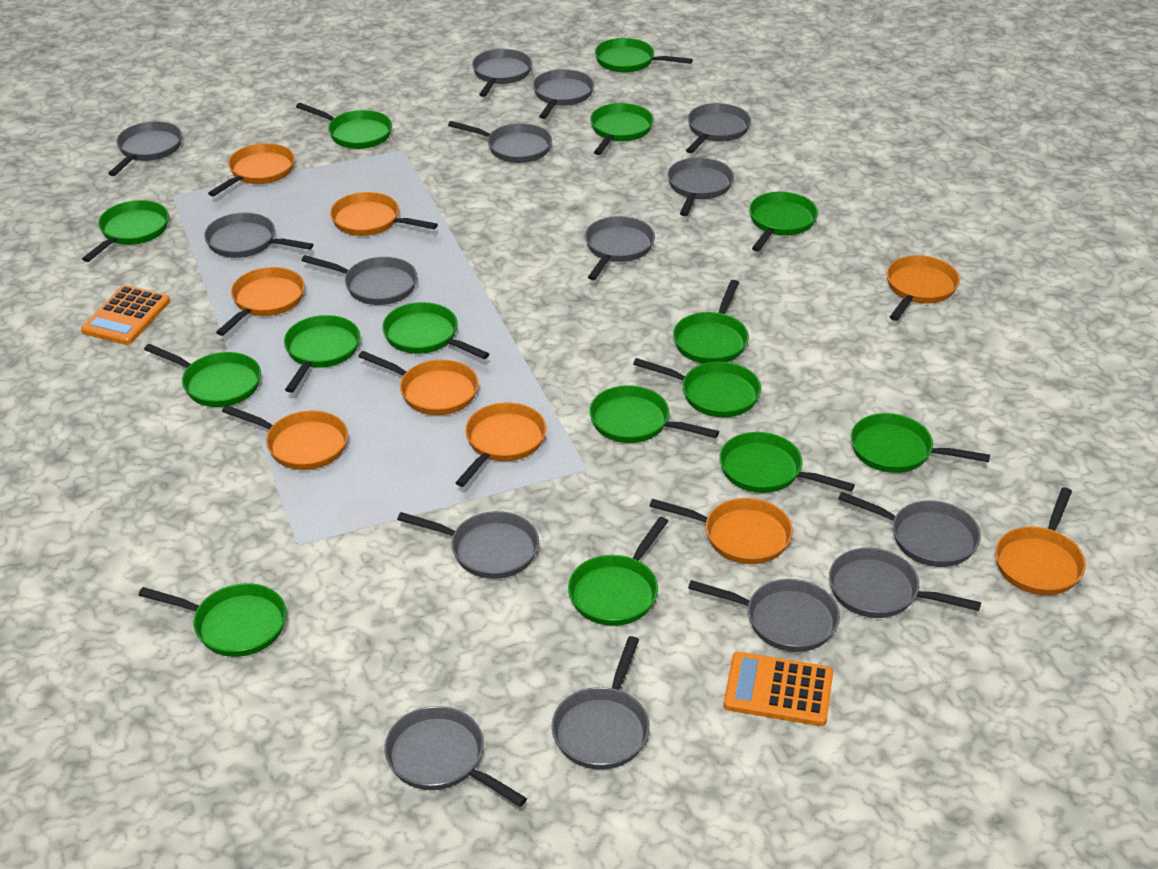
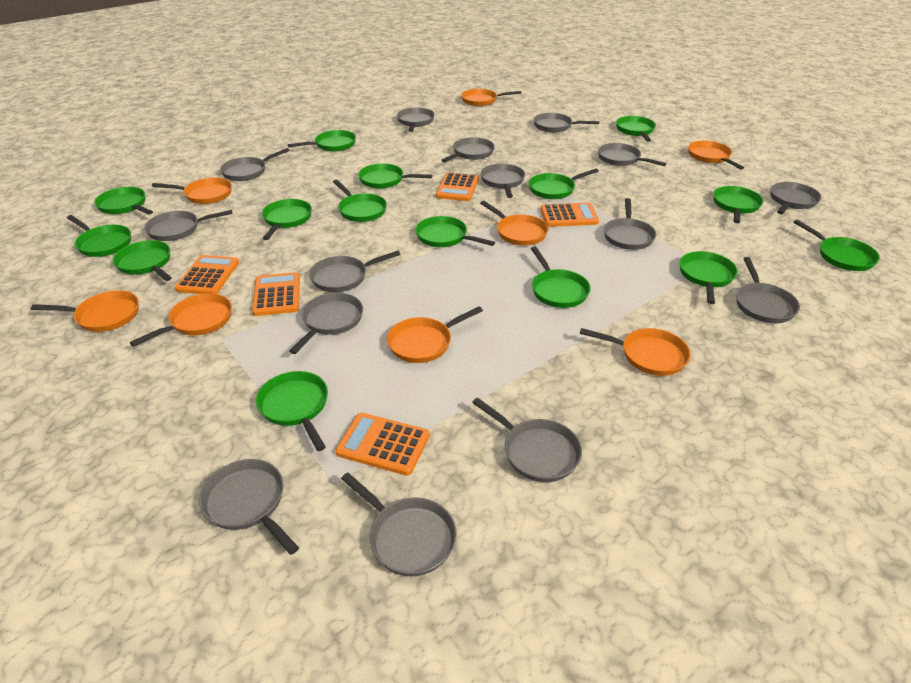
orange calculator: [81,285,170,345] [724,652,833,726] = 2 -> [175,255,239,294] [252,272,300,316] [335,413,430,476] [436,172,479,201] [540,203,599,227] = 5
orange pan: [208,143,295,197] [216,267,305,336] [222,405,348,470] [330,192,438,236] [358,351,479,415] [455,403,546,487] [650,498,793,564] [887,255,960,321] [995,487,1086,595] = 9 -> [31,290,139,332] [130,293,232,347] [152,178,232,204] [387,306,483,363] [461,89,521,106] [480,201,548,246] [580,328,691,376] [688,141,744,170] = 8

